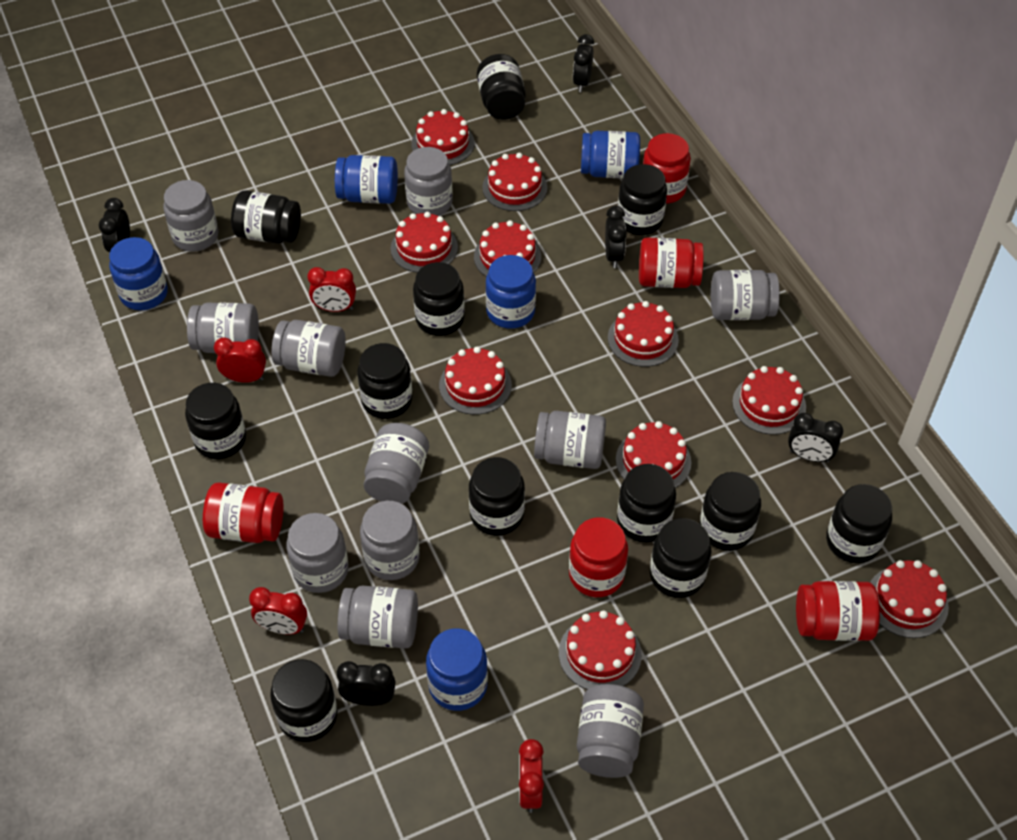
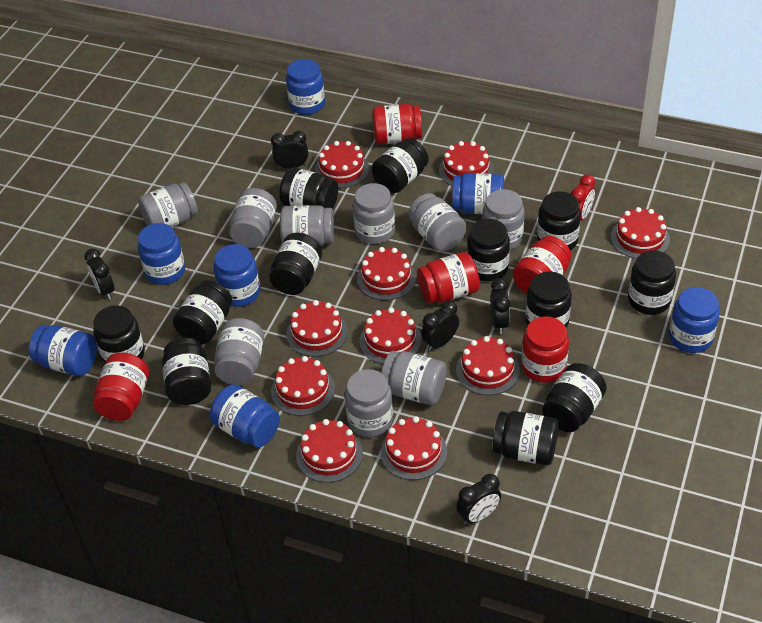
blue jar: [109,237,168,310] [335,155,398,204] [426,628,488,711] [486,255,536,329] [581,131,640,179] = 5 -> [29,325,97,376] [138,223,185,285] [210,384,280,448] [214,244,260,307] [286,59,325,115] [452,173,504,214] [669,287,720,353] = 7
grey jar: [163,180,219,252] [187,303,259,353] [271,320,346,377] [286,513,349,593] [338,586,418,649] [360,501,420,580] [364,423,429,504] [404,147,453,216] [534,411,606,469] [577,684,644,778] [711,270,780,320] = 11 -> [138,182,198,227] [214,318,264,385] [229,188,277,248] [280,205,334,246] [345,369,393,437] [353,183,395,244] [381,351,447,405] [408,193,467,252] [482,189,525,250] = 9
red clock: [214,338,266,383] [249,587,307,634] [307,267,356,312] [519,739,544,813] = 4 -> [571,174,595,221] = 1

